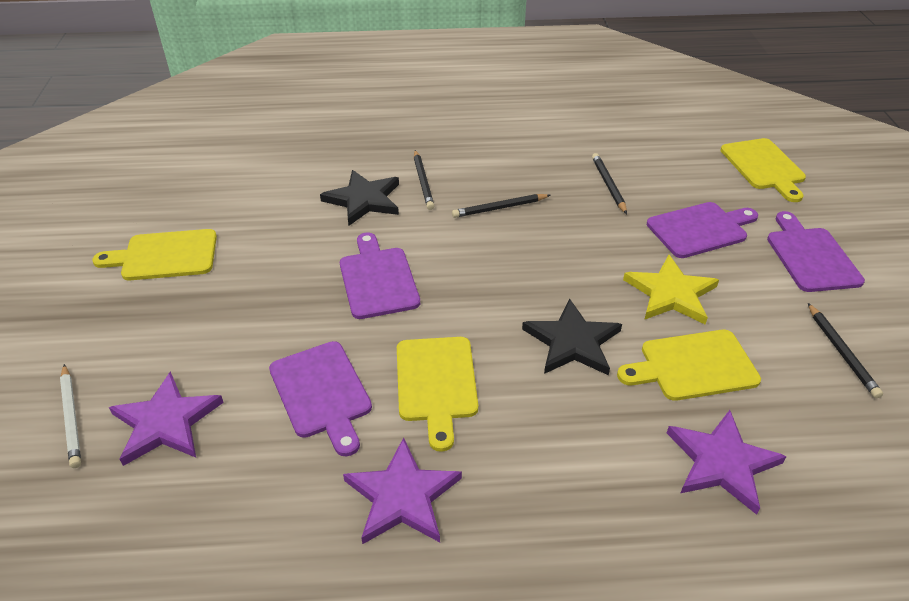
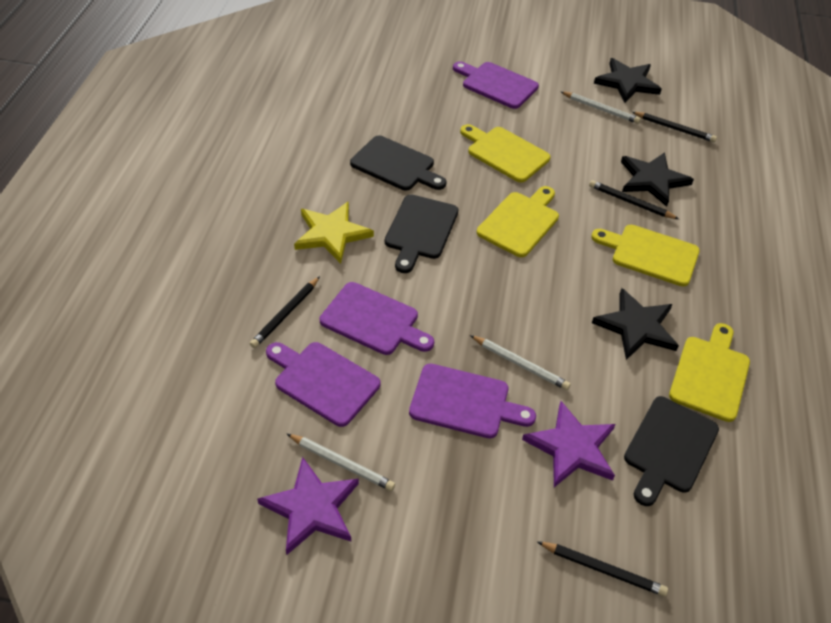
black cutting board: none = 0 -> [350,135,446,191] [385,195,459,273] [624,396,719,506] = 3
black star: [320,170,399,226] [522,298,622,375] = 2 -> [592,288,679,360] [594,58,662,103] [621,152,694,207] = 3
purple star: [109,371,224,466] [343,437,462,544] [667,410,787,515] = 3 -> [257,457,359,555] [522,401,616,487] = 2
white pencil: [60,364,81,468] = 1 -> [287,434,395,491] [470,335,570,390] [560,91,641,124] = 3

